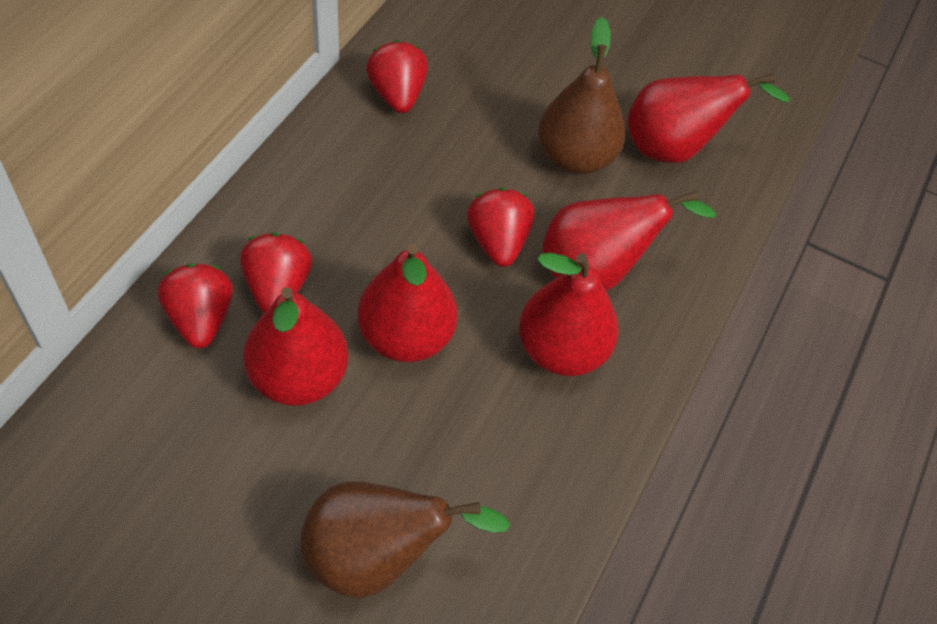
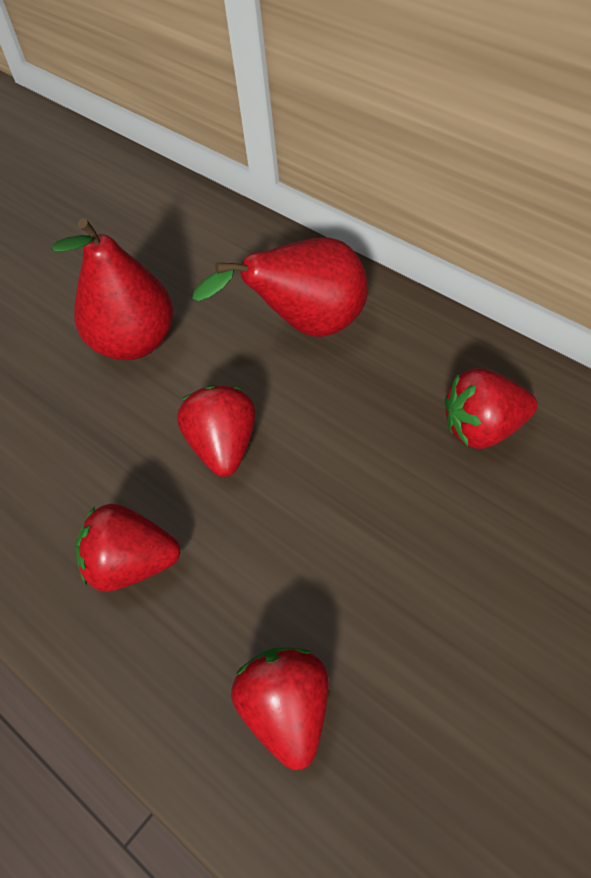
brown pear: [300,482,510,598] [538,17,626,174] = 2 -> none = 0
red pear: [243,287,348,406] [358,243,458,362] [519,253,619,376] [542,191,716,291] [627,74,791,163] = 5 -> [51,218,173,360] [192,237,368,337] = 2

